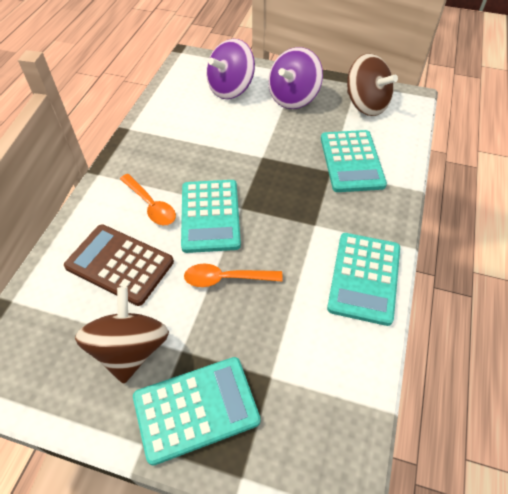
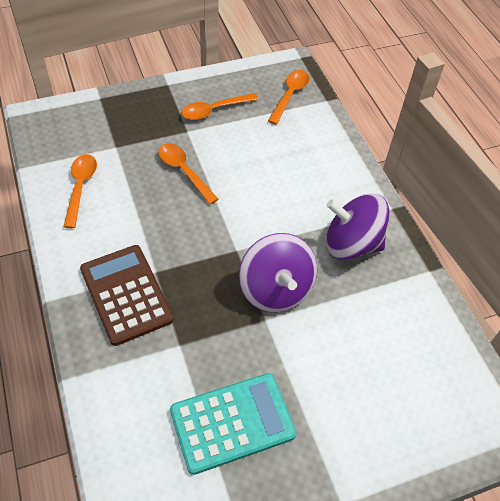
brown spinning top: [75,287,169,384] [347,54,398,116] = 2 -> none = 0
orange spoon: [120,174,176,225] [184,264,283,287] = 2 -> [63,154,97,228] [158,143,218,204] [181,93,259,120] [268,70,309,125] = 4
turquoise calculator: [133,357,261,466] [181,180,241,253] [321,130,387,192] [327,233,400,326] = 4 -> [170,373,296,475] = 1

